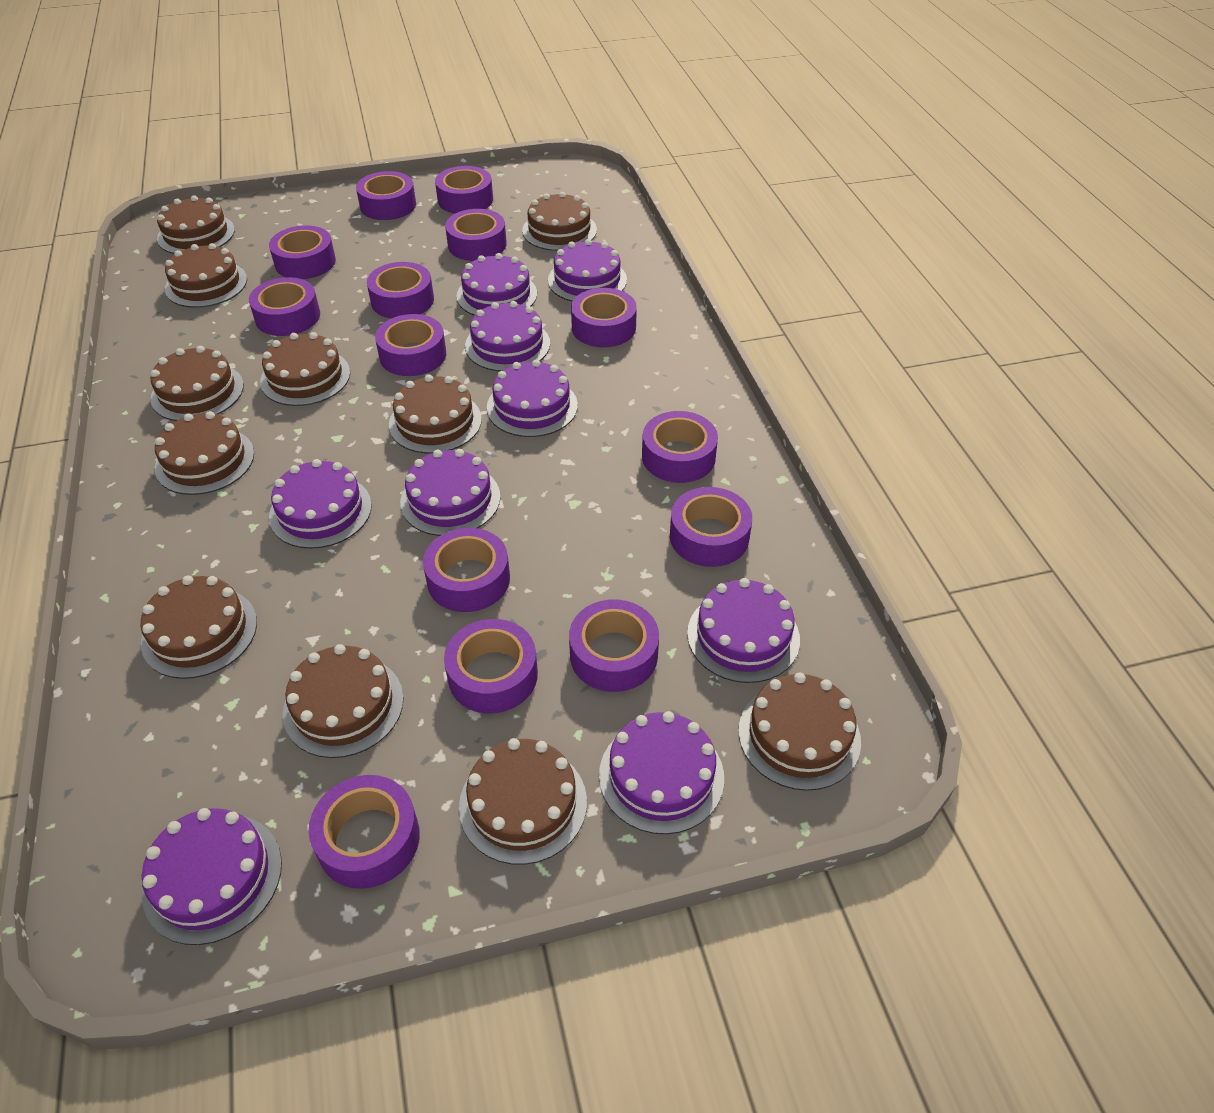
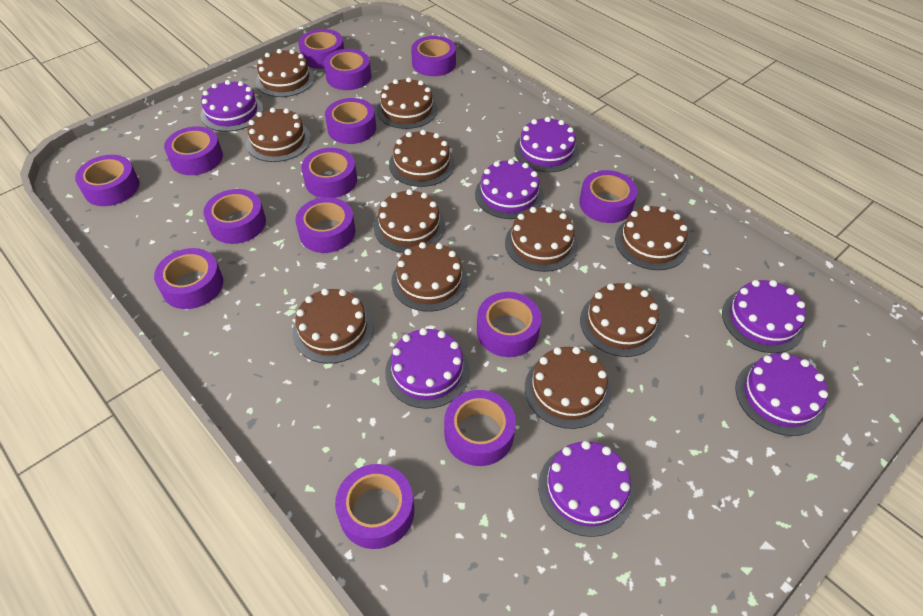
purple cake: [142,808,282,945] [269,459,372,549] [400,449,500,536] [457,253,537,316] [465,301,550,371] [487,359,578,437] [548,239,627,301] [599,711,724,834] [687,578,800,683] = 9 -> [200,80,263,132] [385,328,470,409] [475,159,544,219] [514,117,579,172] [538,441,634,537] [722,280,806,353] [735,352,828,436] = 7

